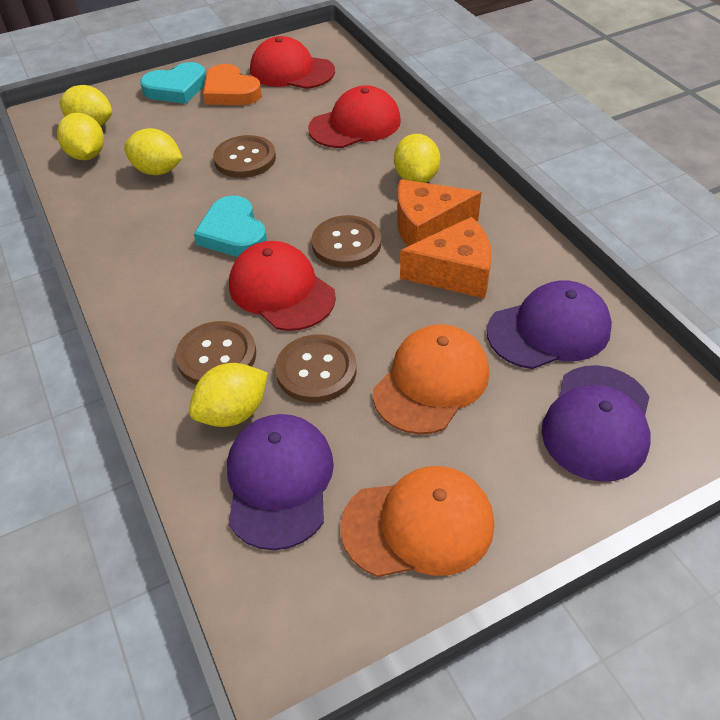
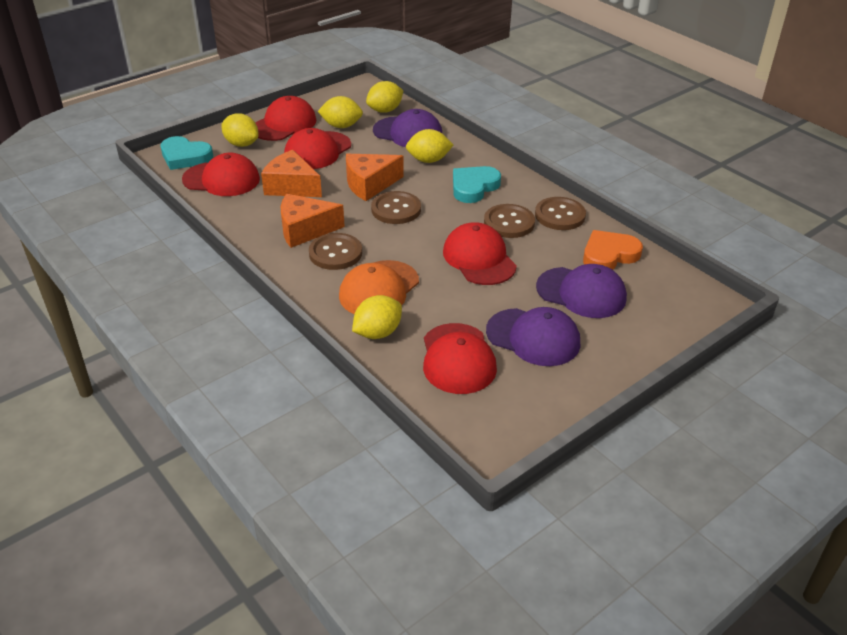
orange cap: [340,466,494,577] [373,324,490,434] = 2 -> [339,260,419,314] = 1
orange cheese: [397,179,482,247] [400,217,491,299] = 2 -> [261,150,322,197] [281,194,345,248] [346,154,404,201] = 3
red cap: [229,241,336,331] [250,36,335,89] [308,85,401,148] = 3 -> [182,153,260,196] [255,96,317,141] [284,128,351,169] [423,323,497,394] [443,222,517,285] = 5

